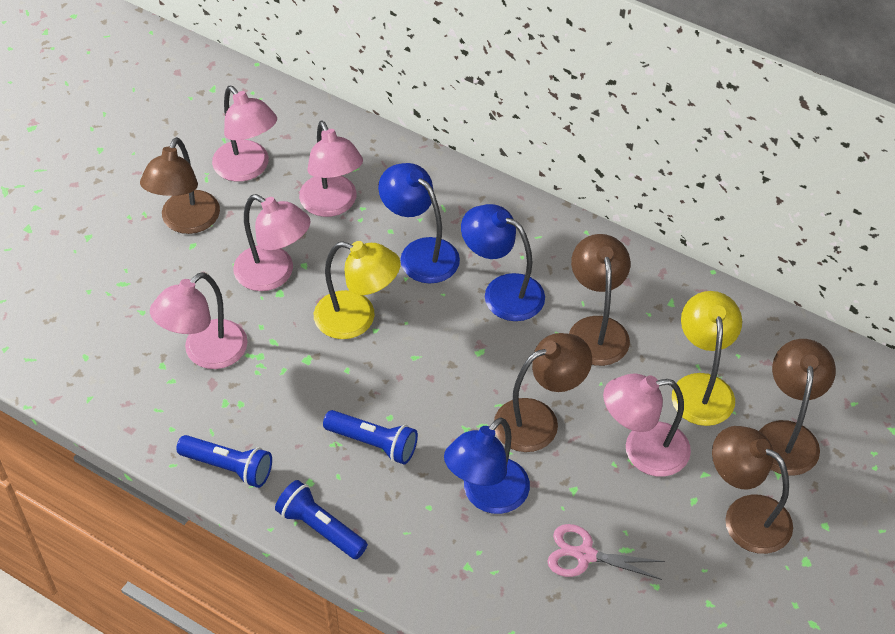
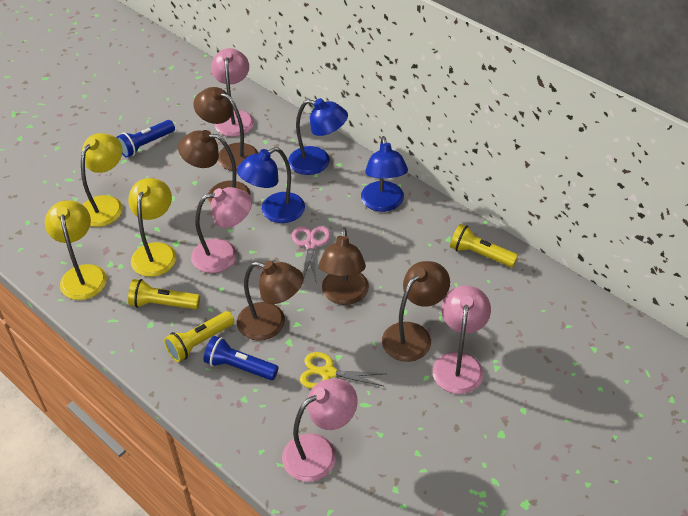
blue flashlight: [176,435,272,488] [275,480,368,559] [323,410,418,465] = 3 -> [116,120,175,158] [204,336,278,380] = 2
pink lamp: [150,272,248,369] [212,86,277,182] [233,194,311,291] [299,121,363,217] [603,373,691,477] = 5 -> [191,187,252,273] [211,48,254,137] [282,379,358,482] [433,285,491,394] = 4
yellow flashlight: none = 0 -> [128,279,200,309] [164,311,234,362] [450,224,518,267] = 3
yellow lamp: [314,241,401,339] [672,291,742,426] = 2 -> [45,200,107,300] [81,133,123,227] [128,178,177,277] = 3
yellow scissors: none = 0 -> [300,352,387,389] = 1

